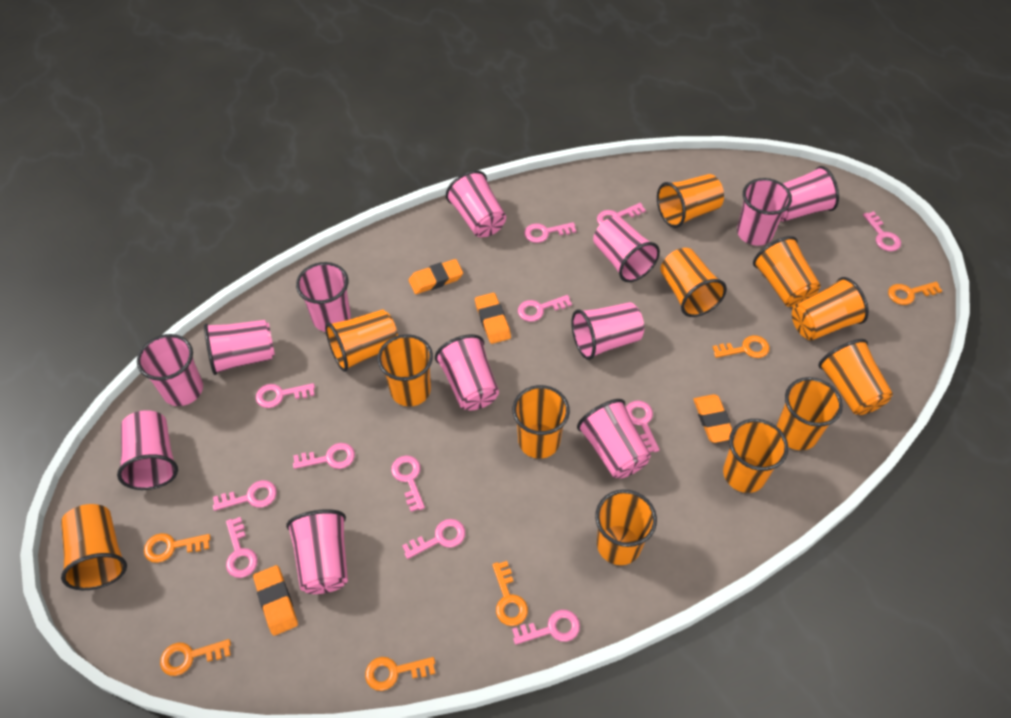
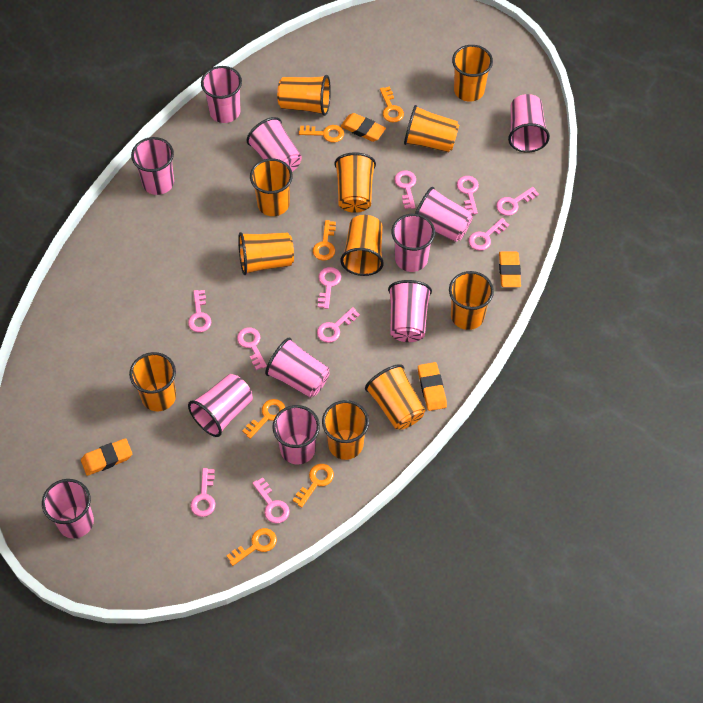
orange cup: [61,504,127,590] [325,309,398,372] [378,334,433,406] [513,385,570,459] [595,489,657,565] [657,174,724,228] [661,248,727,317] [723,419,788,493] [753,236,821,307] [777,377,843,450] [792,277,869,340] [818,339,893,415] = 12 -> [129,352,176,411] [238,232,294,275] [250,158,293,216] [277,75,331,116] [322,400,369,460] [334,152,376,213] [341,215,384,276] [365,364,425,430] [404,105,459,152] [449,271,494,330] [452,45,493,102] = 11
pink cup: [117,410,178,490] [137,334,203,406] [204,320,275,375] [286,509,348,594] [296,262,351,332] [435,334,499,410] [446,170,506,237] [571,302,644,360] [577,399,651,479] [593,216,660,282] [737,178,792,246] [781,166,839,222] = 12 -> [42,479,94,539] [131,137,174,195] [188,374,253,437] [201,66,242,123] [247,117,302,172] [265,337,330,398] [272,405,320,465] [388,280,432,342] [391,214,435,272] [415,187,473,242] [508,94,550,153] = 11
pink key: [213,480,277,511] [226,517,258,578] [256,383,315,408] [293,443,355,469] [391,455,425,512] [402,519,465,559] [512,610,580,645] [518,295,572,322] [524,222,576,243] [597,203,646,225] [626,400,660,452] [863,211,901,251] = 12 -> [188,290,211,332] [191,468,215,517] [237,327,267,370] [252,478,290,523] [317,307,360,343] [318,267,341,309] [394,170,416,209] [457,176,479,214] [469,218,509,251] [496,187,539,216] = 10

